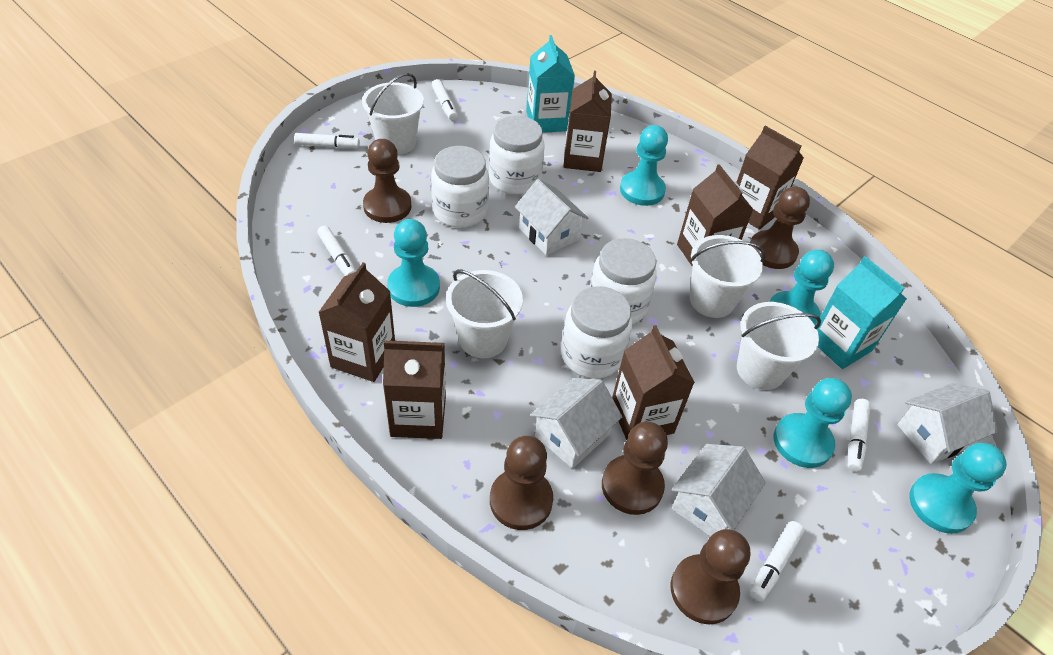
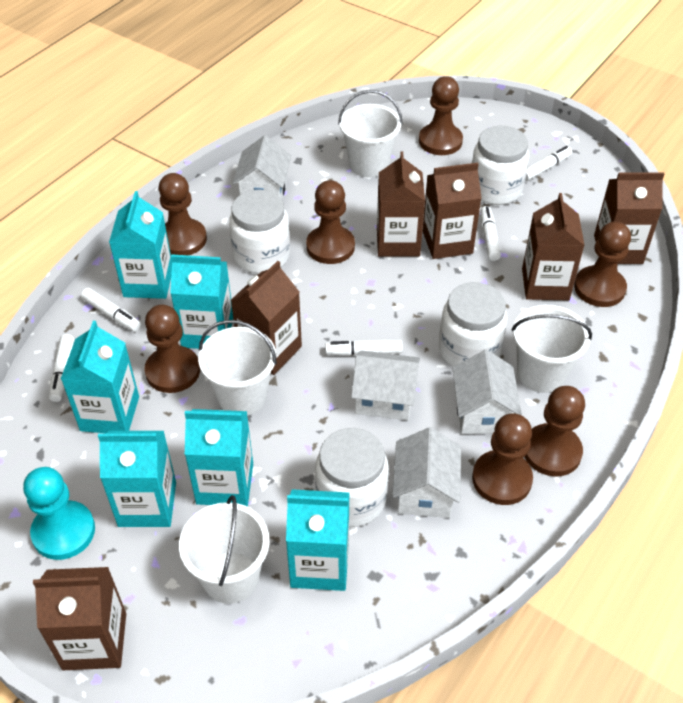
brown pawn: [363,139,411,223] [490,436,553,530] [602,422,668,515] [671,529,750,624] [751,186,810,269] = 5 -> [144,304,200,393] [159,173,207,255] [306,180,355,264] [419,76,463,155] [472,414,533,505] [524,386,585,477] [574,222,631,307] = 7
turquoise carton: [526,35,575,133] [816,256,907,369] = 2 -> [61,321,139,433] [98,431,176,527] [109,191,172,299] [170,255,233,349] [185,409,253,506] [286,489,349,591] = 6
turquoise pawn: [387,219,440,307] [620,125,668,206] [769,250,834,326] [774,378,852,468] [909,443,1007,534] = 5 -> [23,467,95,560] = 1

